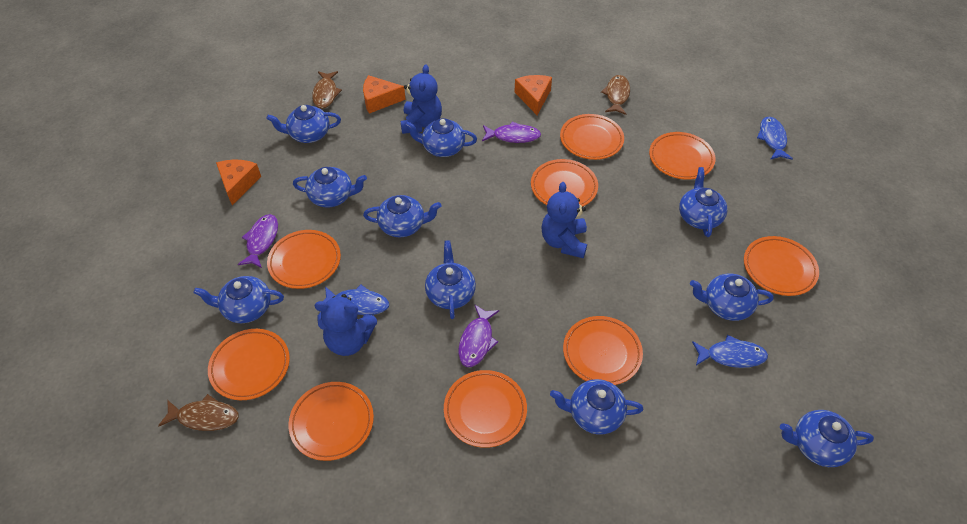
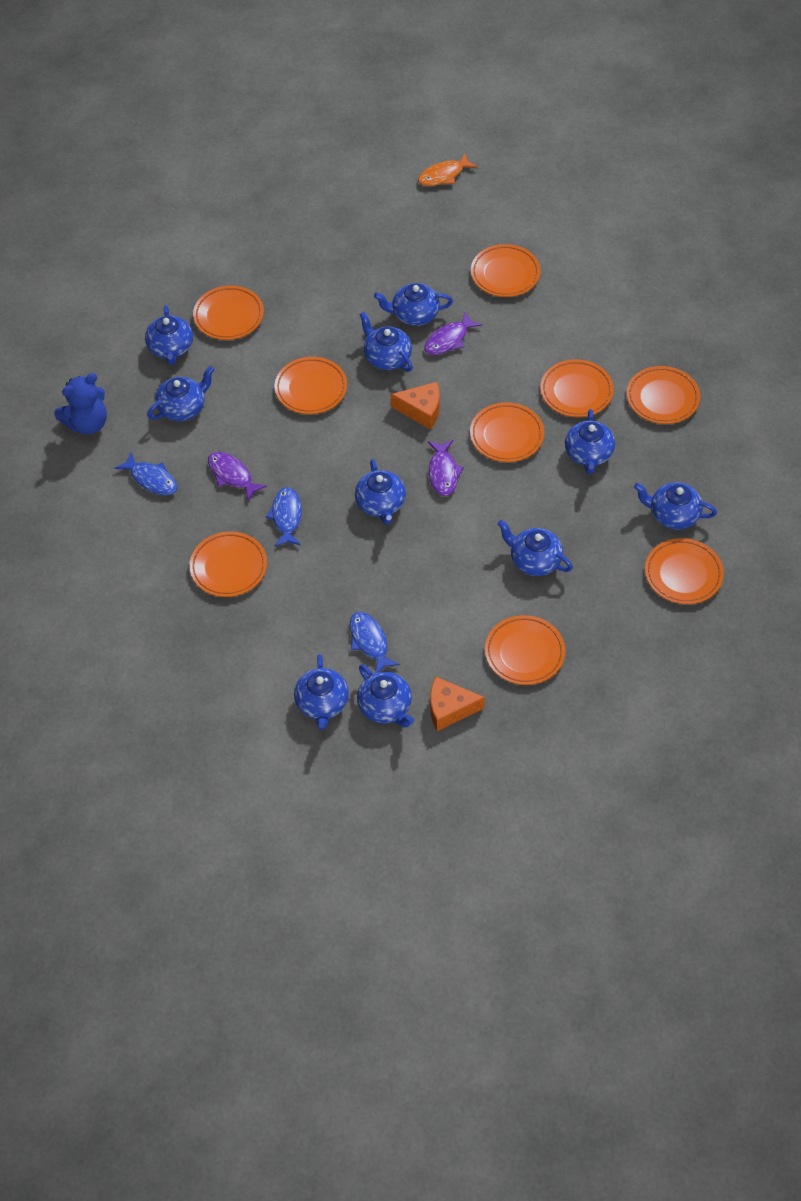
blue teddy bear: [315,294,377,356] [400,64,442,134] [541,182,587,258] = 3 -> [54,373,107,435] = 1
brown fish: [158,394,239,431] [312,71,342,109] [601,75,630,115] = 3 -> none = 0
orange cheese: [216,160,261,205] [363,75,406,114] [514,75,552,115] = 3 -> [391,382,440,430] [430,677,485,731] = 2
orange fish: none = 0 -> [418,154,477,186] = 1

